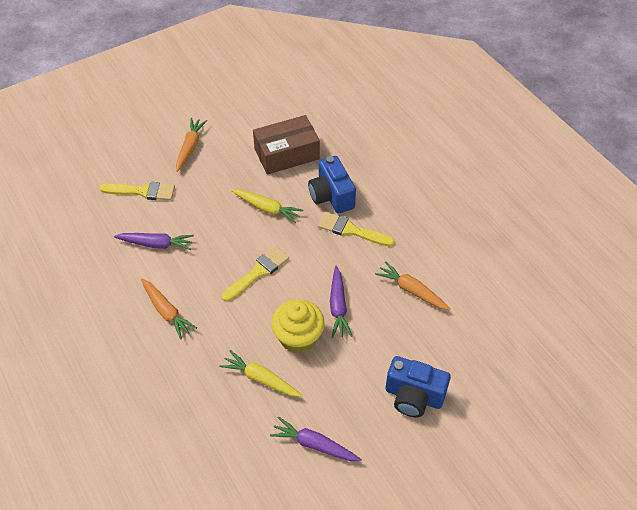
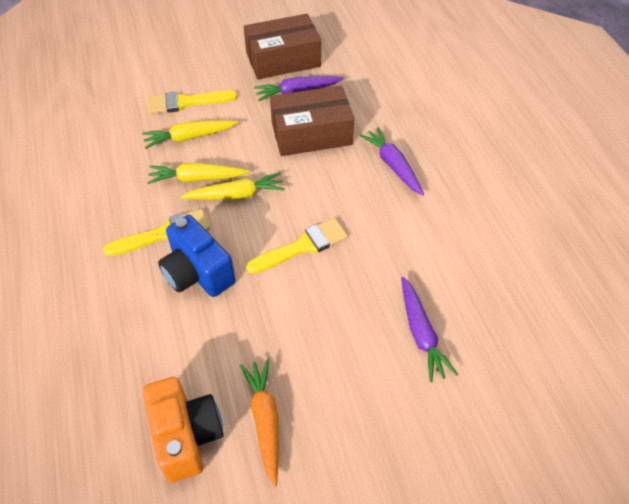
blue camera: [308,156,356,213] [385,356,451,417] = 2 -> [158,215,235,297] = 1
brown box: [253,115,320,175] = 1 -> [244,14,321,79] [270,85,354,156] = 2
orange camera: none = 0 -> [143,377,224,483] = 1
orange carrot: [141,279,197,340] [176,118,207,172] [375,261,451,310] = 3 -> [240,359,279,487] = 1
yellow carrot: [220,350,303,397] [231,190,303,223] = 2 -> [142,120,239,149] [147,162,250,184] [181,172,285,200] = 3
yellow cupcake: [271,299,325,354] = 1 -> none = 0

